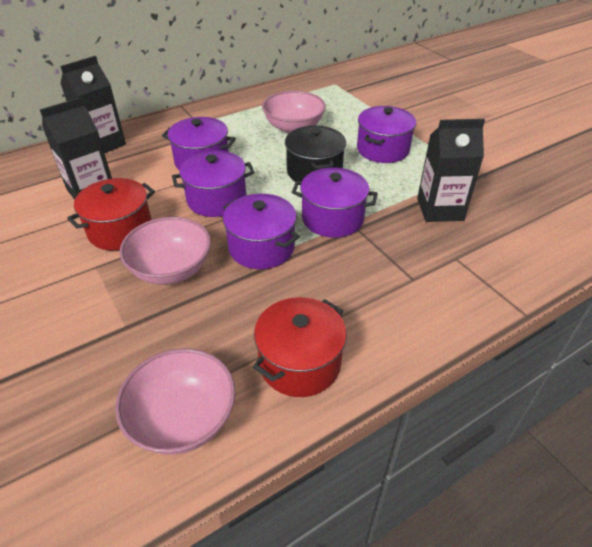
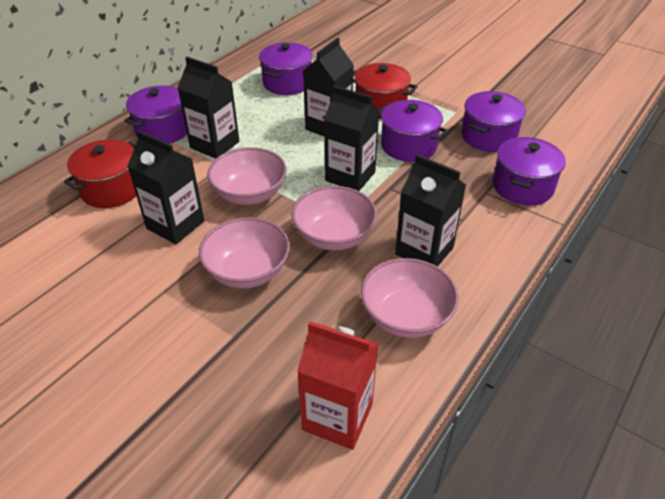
black carton: [40,97,112,200] [60,56,126,153] [417,119,485,222] = 3 -> [127,130,204,244] [178,57,239,159] [303,38,354,137] [324,86,379,191] [395,154,466,267] = 5
black pot: [285,126,346,182] = 1 -> none = 0
pink bowl: [115,348,235,455] [119,217,211,285] [262,91,326,133] = 3 -> [199,217,290,289] [207,147,287,205] [292,186,377,251] [361,258,459,338] = 4
red carton: none = 0 -> [297,321,378,450] = 1

